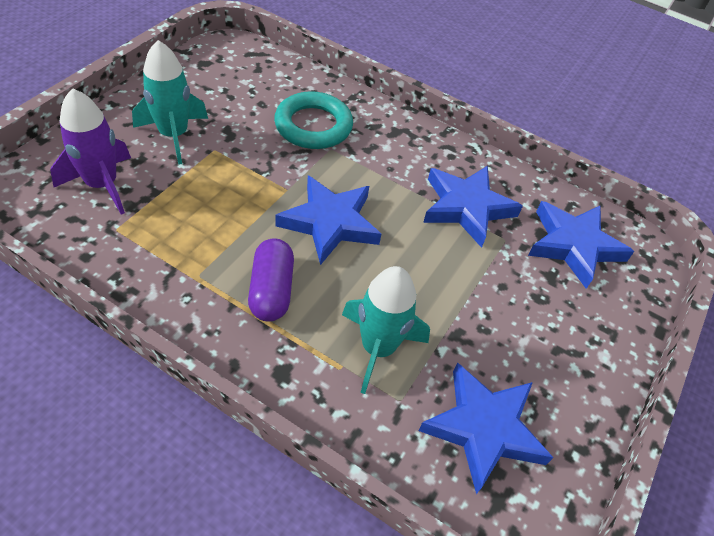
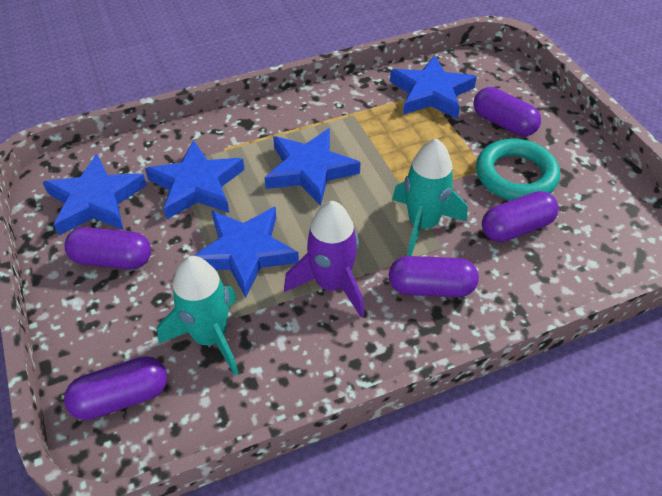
blue star: [275,175,381,265] [419,362,553,494] [423,166,523,248] [528,201,634,289] = 4 -> [42,154,147,235] [145,140,245,219] [193,207,299,298] [265,128,361,206] [390,55,477,119] = 5
purple capsule: [248,238,294,321] = 1 -> [64,227,151,269] [64,356,167,420] [389,256,479,297] [473,87,541,137] [482,191,559,242] = 5

